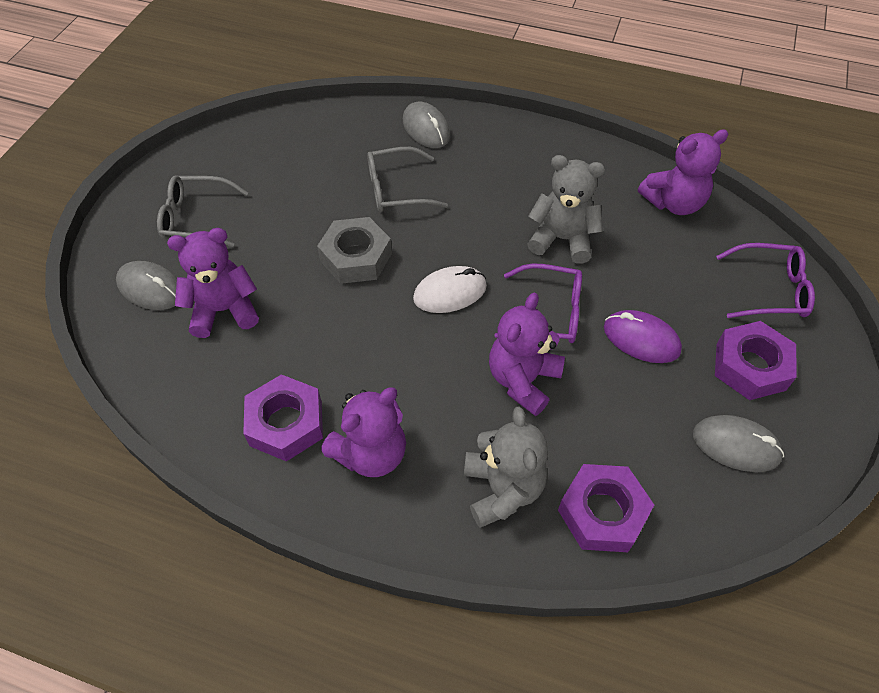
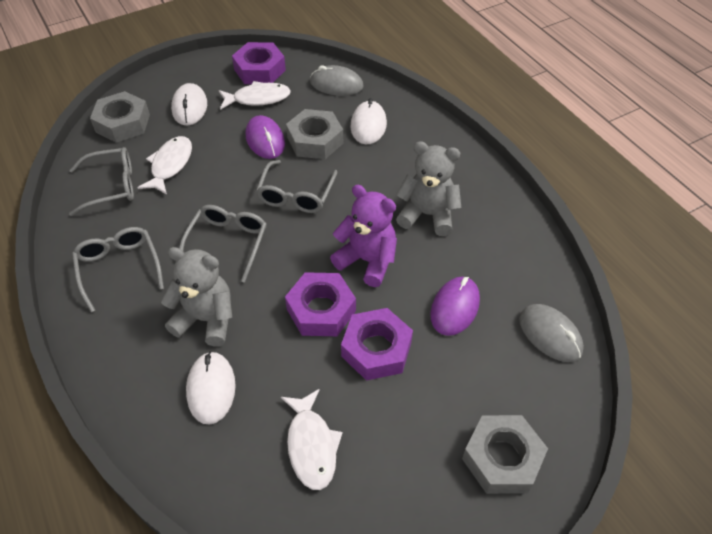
grey glasses: [157,175,248,247] [367,147,448,212] = 2 -> [69,147,134,216] [72,227,164,312] [179,205,267,283] [256,160,337,213] = 4
grey mouse: [116,261,177,310] [403,102,450,148] [693,415,784,472] = 3 -> [310,65,363,96] [519,304,584,362] = 2
grey nut: [317,217,392,284] = 1 -> [90,91,150,143] [286,109,343,159] [462,415,548,494] = 3
purple glasses: [494,263,582,343] [716,243,815,318] = 2 -> none = 0
purple mouse: [604,310,682,363] = 1 -> [246,115,285,159] [430,277,480,336] = 2
purple teddy bear: [167,228,259,338] [321,388,406,477] [489,293,565,416] [638,129,728,215] = 4 -> [330,185,397,287] = 1
white fish: none = 0 -> [137,136,192,195] [219,81,291,110] [281,389,343,490] = 3
white mouse: [413,266,487,313] = 1 -> [171,83,207,126] [186,351,236,425] [350,98,387,144] = 3

